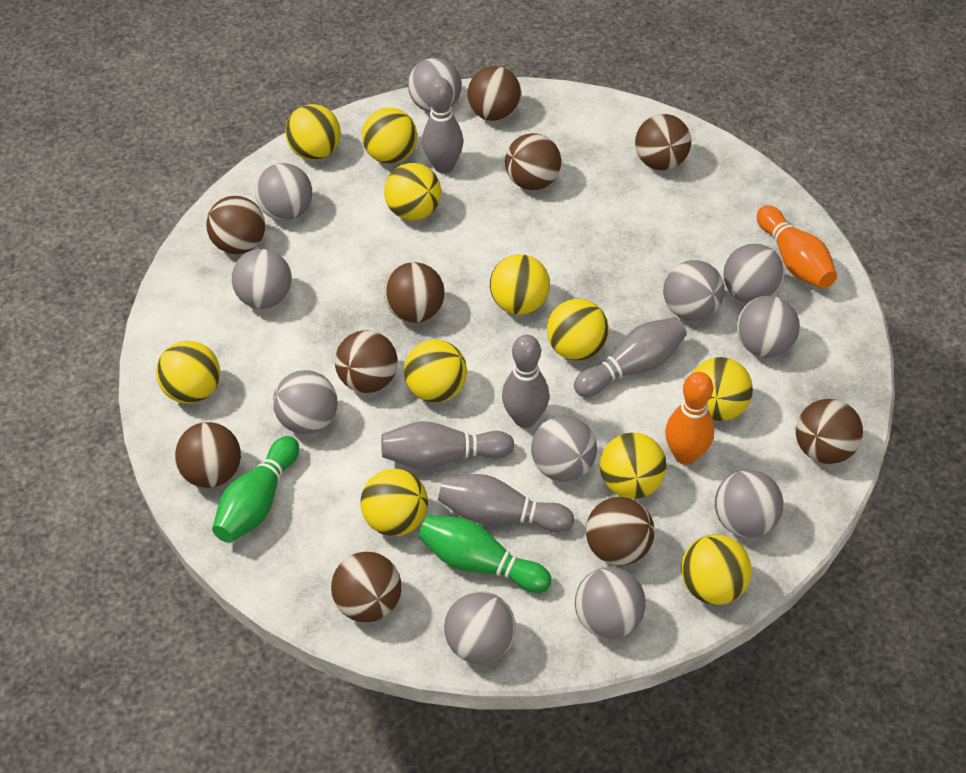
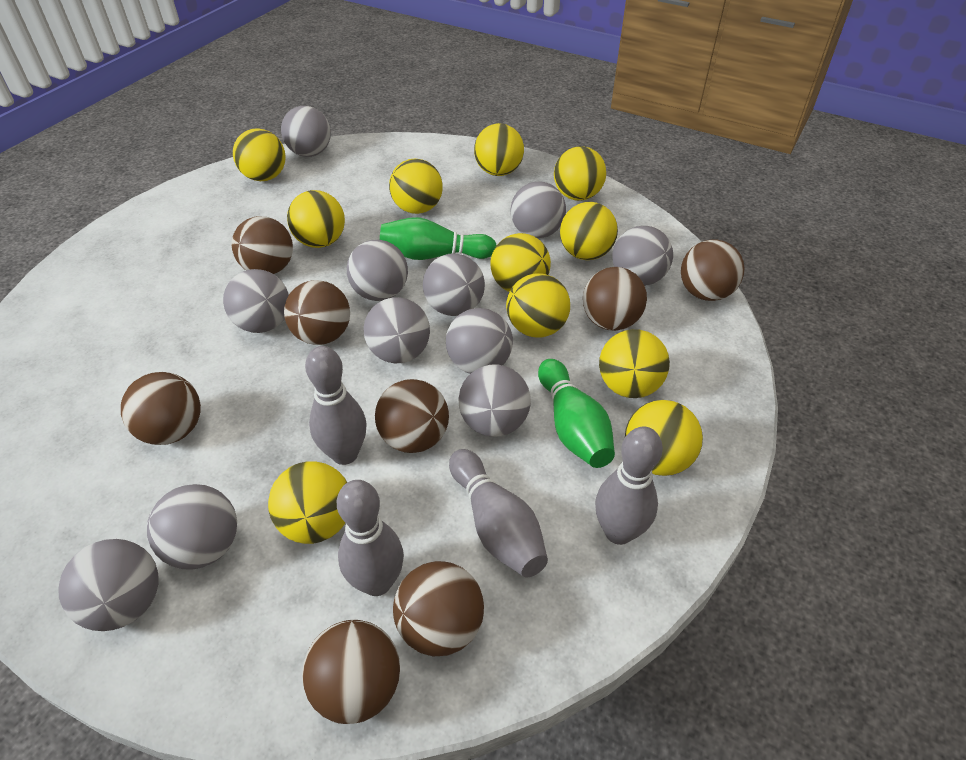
brown ball: [174,422,241,488] [206,196,265,254] [331,552,401,622] [335,330,398,393] [384,262,445,323] [468,66,521,121] [505,133,561,190] [586,497,655,566] [635,114,691,170] [796,399,863,464] = 10 -> [121,372,201,445] [232,216,293,274] [284,280,350,345] [302,620,400,724] [375,379,449,453] [393,561,484,656] [583,267,647,331] [681,239,745,301] = 8
grey bowling pin: [381,421,515,469] [422,78,463,173] [438,474,574,533] [502,335,549,428] [574,317,687,397] = 5 -> [305,346,367,465] [337,480,404,596] [449,449,548,577] [595,427,663,545] = 4
orange bowling pin: [665,372,714,465] [757,205,837,289] = 2 -> none = 0

